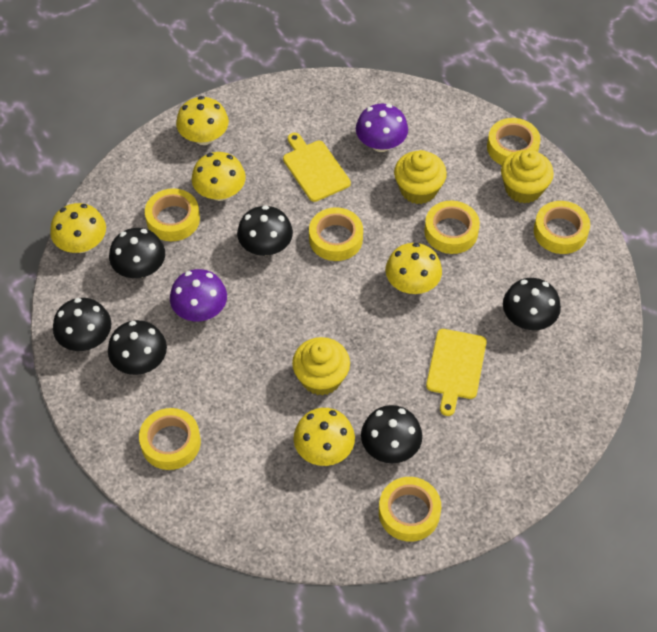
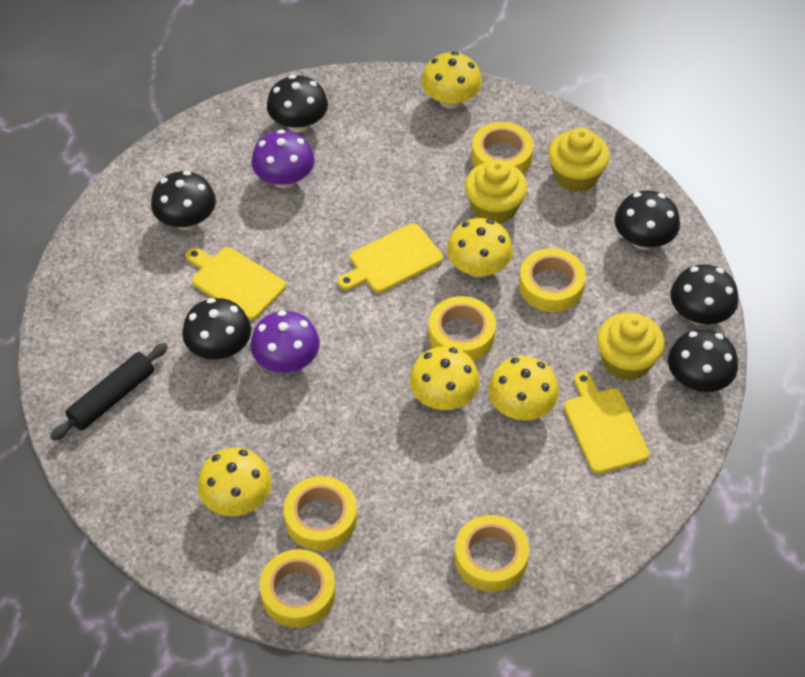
black rolling pin: none = 0 -> [50,343,168,441] = 1
yellow cutting board: [283,133,351,202] [426,329,487,416] = 2 -> [186,247,286,320] [338,223,443,293] [564,371,650,474] = 3
yellow tape: [139,408,201,470] [145,188,200,241] [309,207,363,261] [379,477,441,542] [424,201,480,254] [487,118,541,165] [534,201,590,254] = 7 -> [259,549,336,628] [284,476,357,551] [429,296,496,361] [454,515,529,592] [471,122,533,174] [519,248,586,312] = 6

